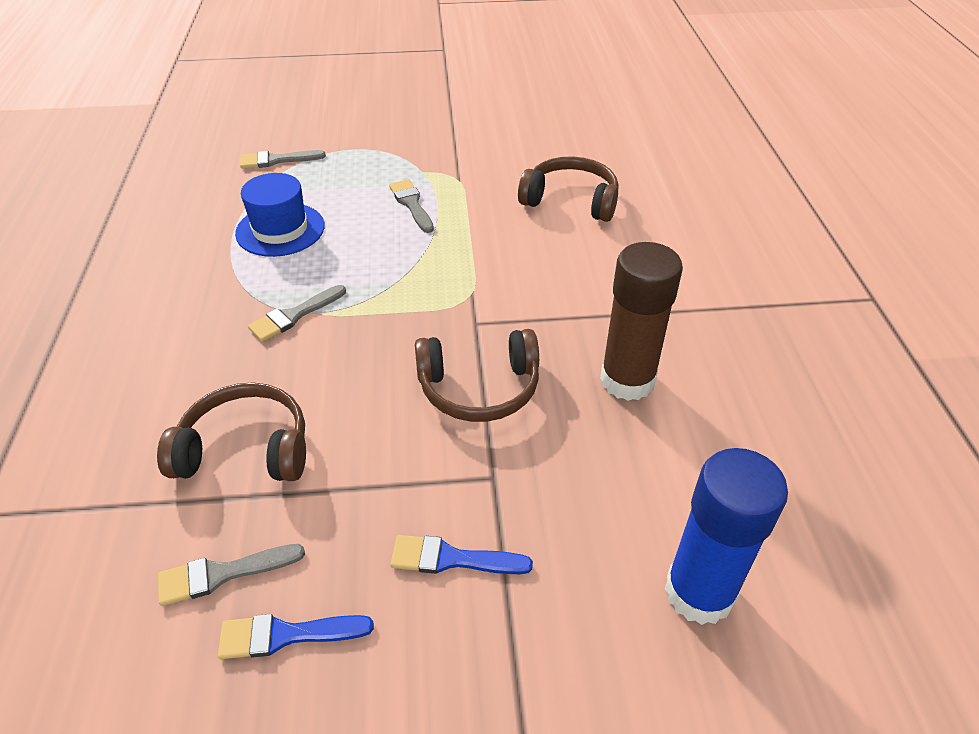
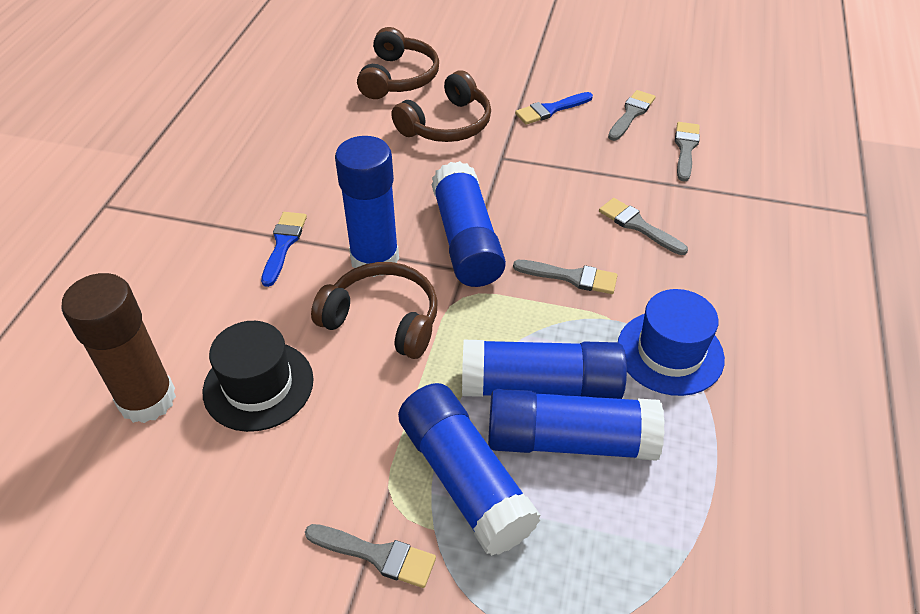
black hat: none = 0 -> [202,321,314,432] = 1
blue glue stick: [665,448,788,625] = 1 -> [335,136,399,277] [398,383,541,556] [432,161,506,287] [462,340,627,399] [488,389,665,461] = 5
grey brush: [158,544,305,606] [240,150,326,169] [248,285,346,342] [389,179,434,233] = 4 -> [305,524,436,588] [513,260,618,294] [599,198,688,255] [608,90,656,141] [675,122,700,182] = 5

